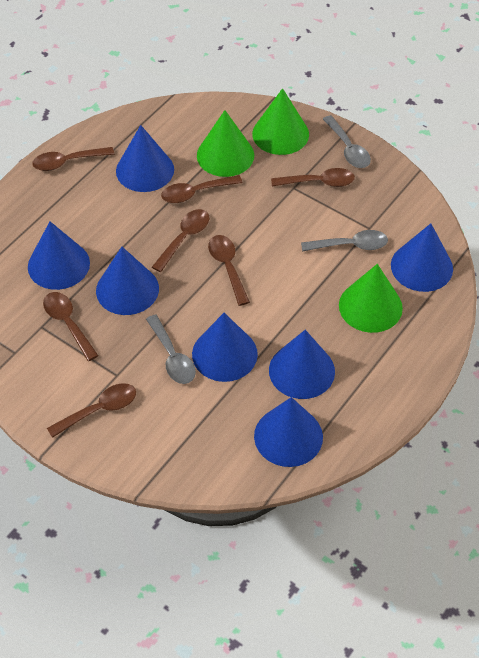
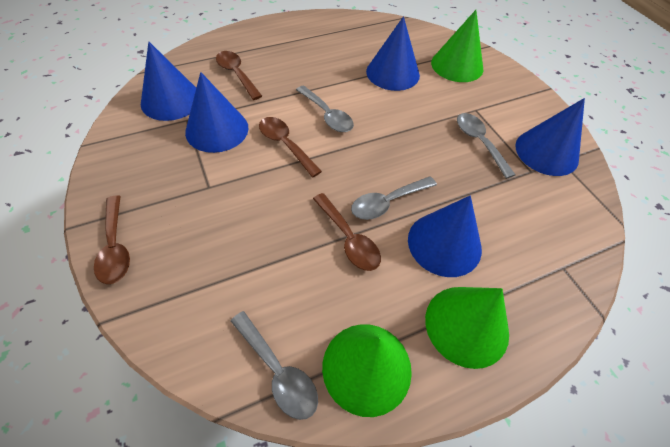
blue cone: [28,222,90,290] [96,247,159,315] [116,125,174,192] [192,313,258,382] [254,397,323,467] [269,330,335,399] [391,223,453,292] = 7 -> [141,42,196,121] [185,72,248,153] [366,16,420,91] [408,195,482,277] [515,98,585,176] = 5
brown spoon: [32,147,115,171] [43,292,99,361] [47,383,136,438] [152,209,209,272] [161,175,243,203] [208,235,250,306] [271,168,355,187] = 7 -> [94,195,130,284] [216,51,262,100] [259,117,322,177] [313,193,381,271] = 4
grey spoon: [146,314,196,384] [301,230,388,252] [323,115,371,168] = 3 -> [231,311,318,420] [296,85,354,132] [351,176,437,220] [457,113,516,179] = 4

